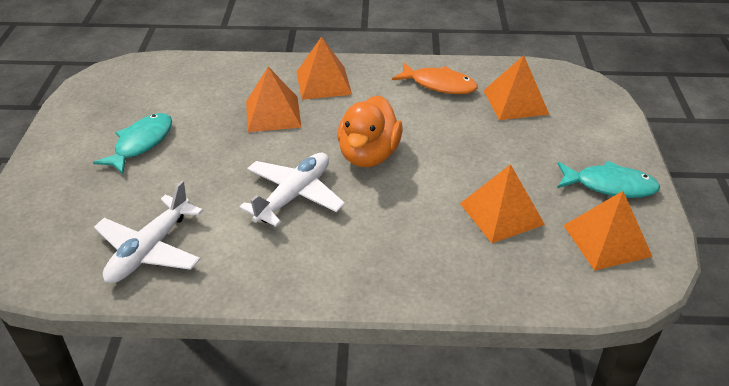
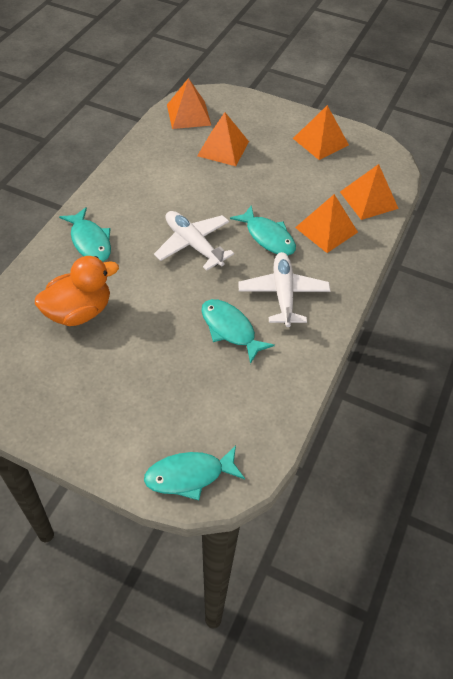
orange fish: [392,62,478,94] = 1 -> none = 0
turquoise fish: [93,113,172,174] [557,161,660,198] = 2 -> [59,207,111,262] [144,445,245,500] [201,299,275,364] [230,205,296,255] = 4

